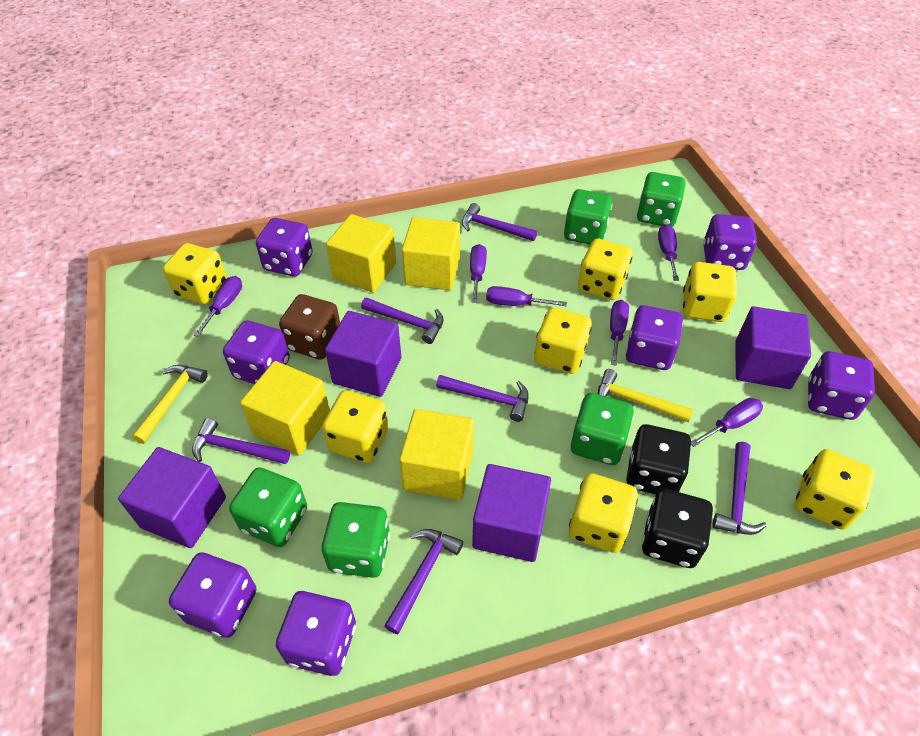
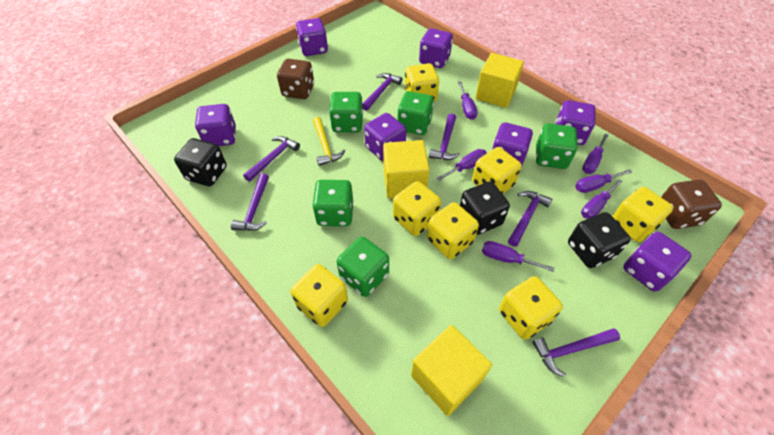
black dice: [626,424,691,495] [642,489,713,568] = 2 -> [174,138,227,186] [460,182,510,235] [568,212,631,268] = 3
brown dice: [279,294,340,360] = 1 -> [277,59,314,99] [661,179,722,229] = 2
purple cube: [118,447,226,548] [325,311,402,397] [472,464,551,562] [736,306,811,389] = 4 -> none = 0
yellow cube: [240,361,330,455] [326,214,396,293] [399,409,474,500] [402,217,460,290] = 4 -> [383,140,430,198] [411,325,492,416] [475,53,524,108] = 3
yellow hammer: [132,365,208,444] [598,369,693,422] = 2 -> [313,117,345,166] = 1

